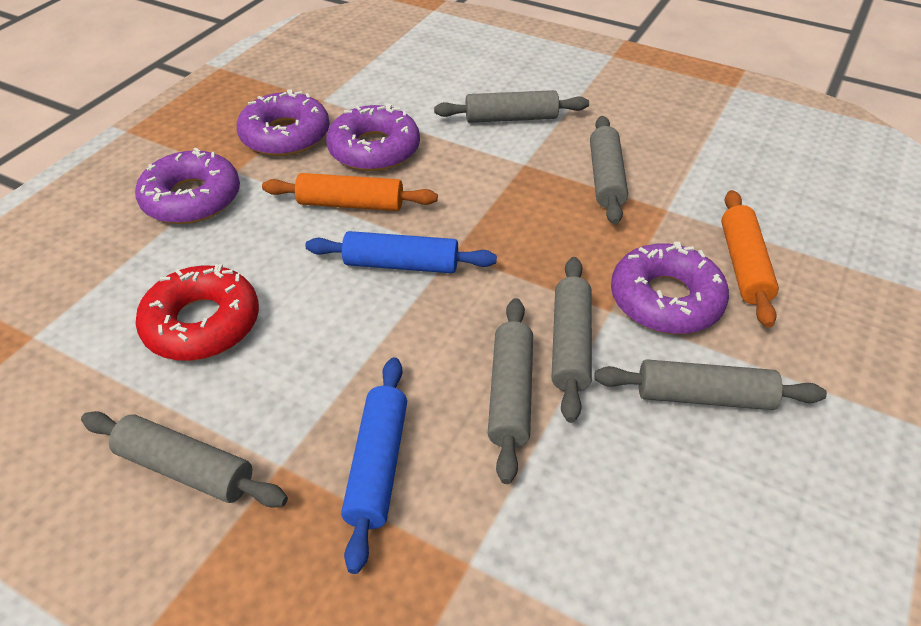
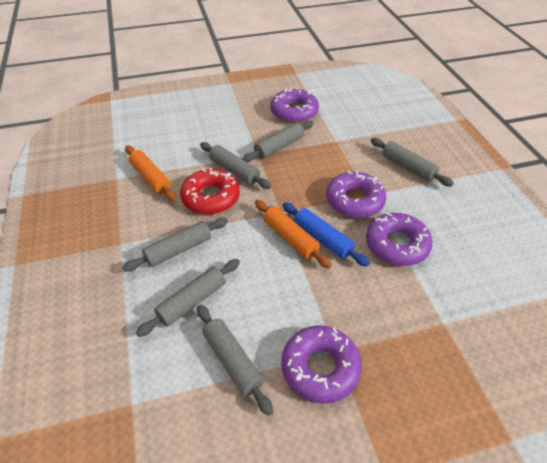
blue rolling pin: [305,231,497,273] [341,357,407,574] = 2 -> [282,202,370,267] = 1

